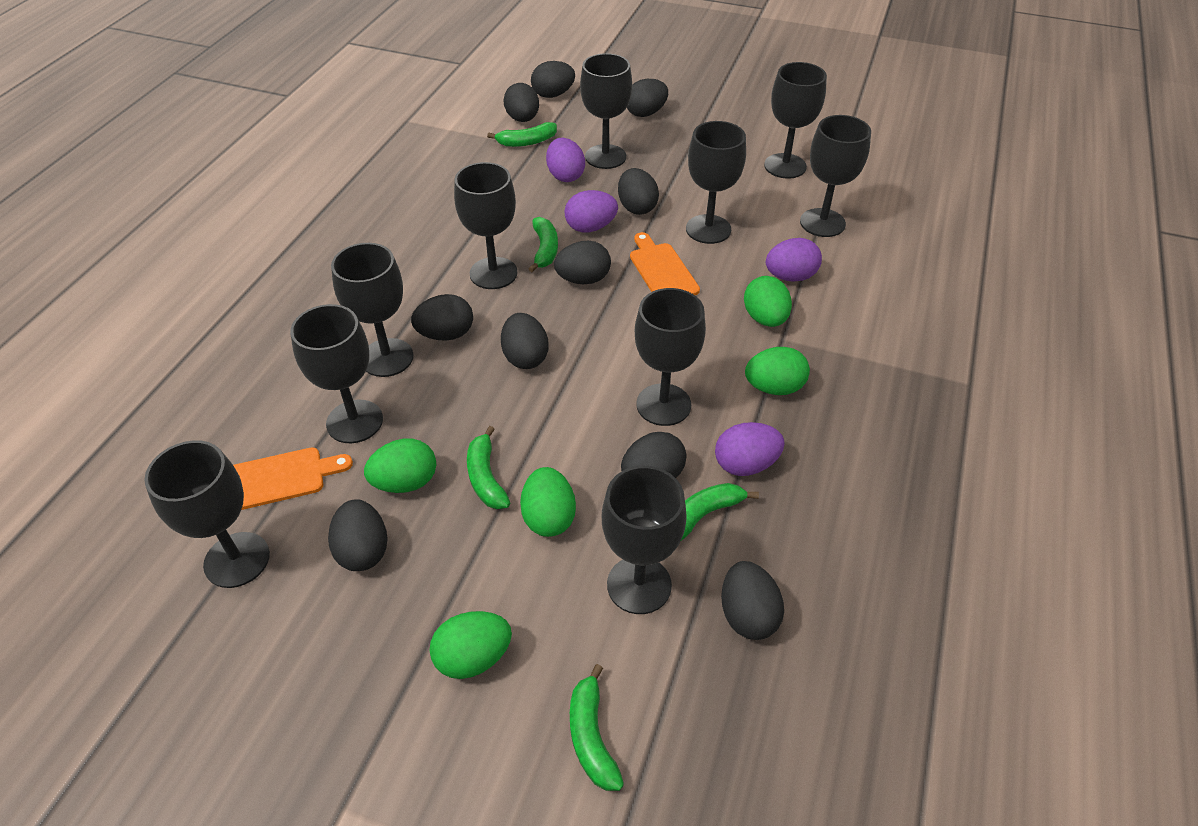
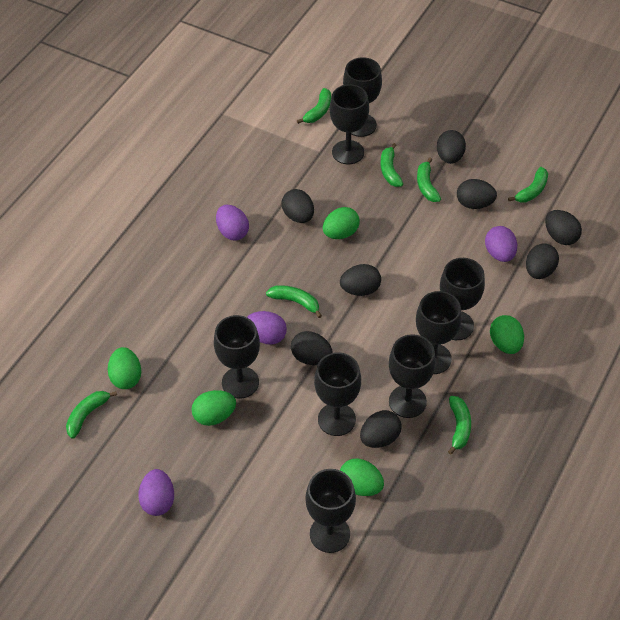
black egg: [328,499,388,571] [411,294,473,341] [501,313,549,369] [504,83,539,122] [531,61,575,98] [554,241,611,284] [618,168,659,215] [621,432,686,478] [627,79,668,117] [721,561,784,640] = 10 -> [282,189,314,223] [291,331,333,365] [340,264,381,296] [360,410,402,448] [437,130,466,164] [457,179,497,209] [526,243,559,279] [545,210,582,245] = 8
black goblet: [144,440,270,588] [290,304,383,443] [331,243,414,377] [454,162,517,289] [580,53,632,169] [602,466,687,614] [635,288,706,426] [686,121,746,244] [764,62,827,179] [800,115,871,237] = 10 -> [214,315,260,398] [305,469,356,553] [314,353,361,436] [330,84,369,164] [343,57,382,137] [389,334,436,418] [416,291,462,374] [440,258,485,340] = 8
green banana: [467,426,510,509] [487,122,557,147] [528,217,558,272] [570,664,624,791] [681,483,759,541] = 5 -> [66,391,117,439] [266,285,322,318] [297,88,331,124] [381,143,403,187] [417,158,441,202] [448,396,471,455] [508,167,548,203] = 7
orange cutting board: [233,447,353,510] [630,232,700,295] = 2 -> none = 0

